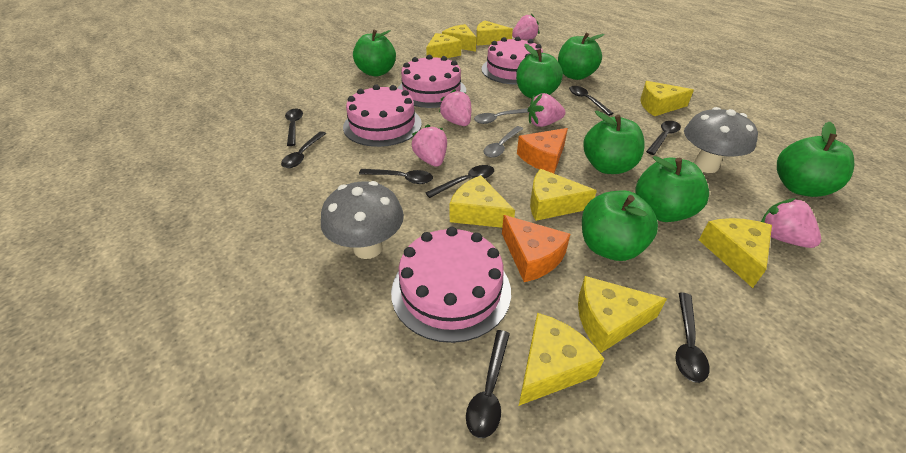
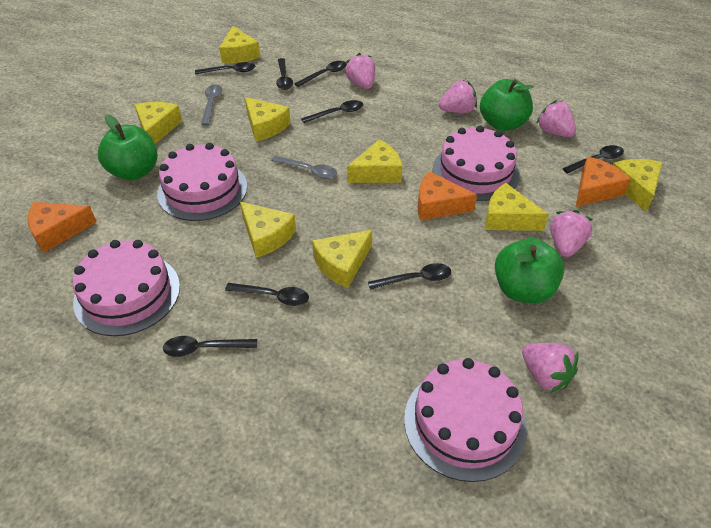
green apple: [353,30,396,77] [516,44,563,98] [558,33,605,80] [582,190,658,261] [583,111,645,174] [635,156,709,222] [777,122,854,197] = 7 -> [98,114,157,180] [480,79,534,131] [495,238,565,304] = 3
grey mushroom: [321,181,404,259] [684,107,758,173] = 2 -> none = 0
orange cheese: [502,215,570,282] [517,128,568,174] = 2 -> [28,202,97,253] [418,171,477,220] [576,156,631,207] = 3
yellow cheese: [426,33,461,58] [442,24,476,52] [450,175,515,228] [476,21,513,46] [519,313,604,406] [530,169,597,221] [578,276,667,353] [640,81,694,116] [699,218,772,288] = 9 -> [135,102,182,144] [219,26,260,63] [240,202,296,258] [245,97,291,141] [312,230,372,288] [347,139,403,183] [485,183,549,231] [613,159,663,212] = 8

